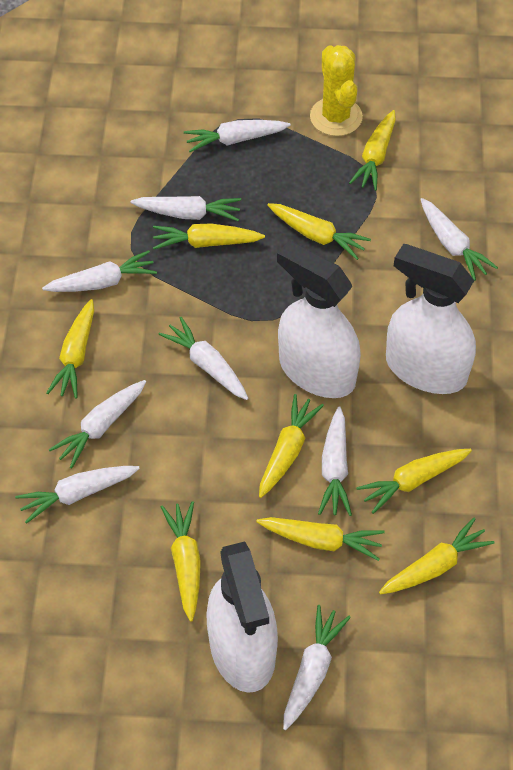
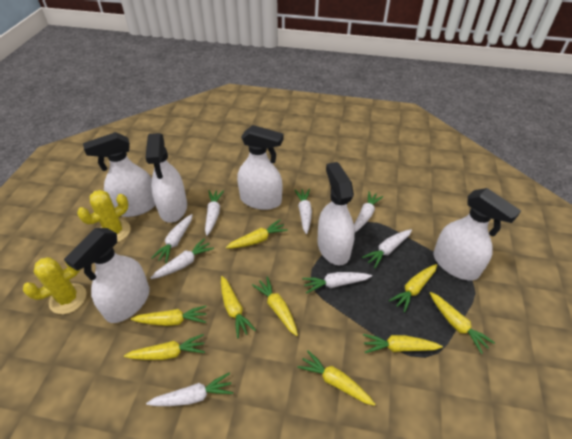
white carrot: [15,466,140,524] [42,250,157,292] [49,380,146,469] [131,196,241,221] [158,317,248,400] [184,120,290,152] [283,605,351,730] [318,406,352,516] [420,198,498,281] = 9 -> [146,373,233,406] [151,214,193,263] [151,238,214,279] [205,190,224,236] [295,189,312,234] [302,272,372,294] [354,191,383,232] [362,229,412,268] = 8
white spray bottle: [206,542,278,693] [277,241,361,398] [386,244,476,394] = 3 -> [64,228,150,323] [83,132,155,217] [145,133,187,223] [237,125,284,210] [317,162,355,265] [433,188,521,280] = 6
yellow cactus: [310,45,363,136] = 1 -> [23,257,87,314] [77,190,131,242] = 2

